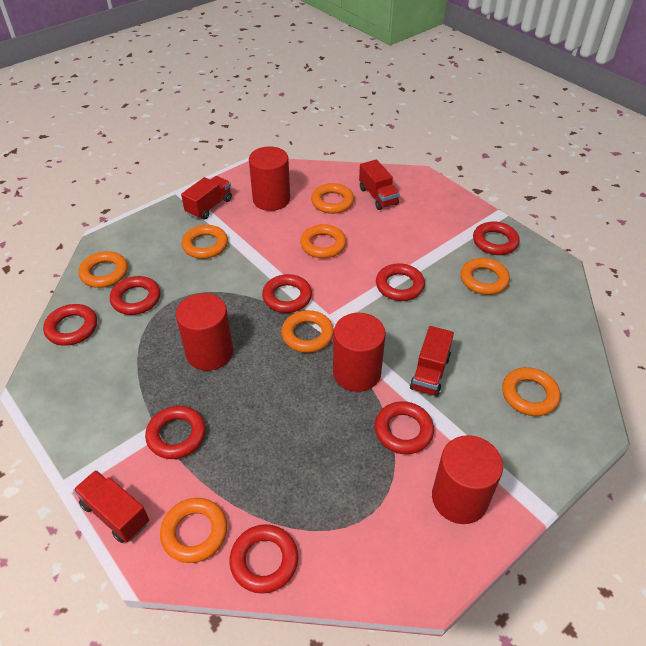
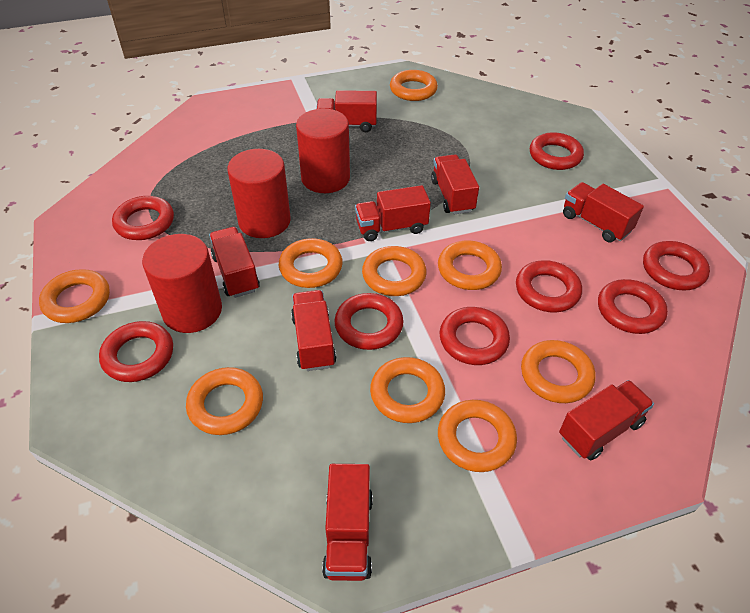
orange ring: [79,251,128,288] [160,498,227,563] [182,225,228,259] [281,310,334,353] [300,224,346,258] [311,183,354,214] [461,258,510,295] [502,367,560,416] = 8 -> [39,269,110,323] [186,367,263,435] [279,238,343,288] [362,246,427,296] [370,357,445,423] [390,70,438,101] [438,241,502,290] [438,400,517,472] [521,340,595,403] = 9
red cylinder: [176,293,233,371] [249,146,290,211] [333,313,386,392] [432,435,503,524] = 4 -> [142,234,222,333] [227,149,291,238] [296,109,350,193] = 3
red truck: [73,470,149,543] [181,176,232,220] [359,159,400,210] [410,326,454,397] = 4 -> [209,227,260,298] [291,290,336,371] [316,90,377,132] [322,464,373,581] [355,185,431,241] [431,154,479,214] [559,380,654,460] [563,182,644,242] = 8

